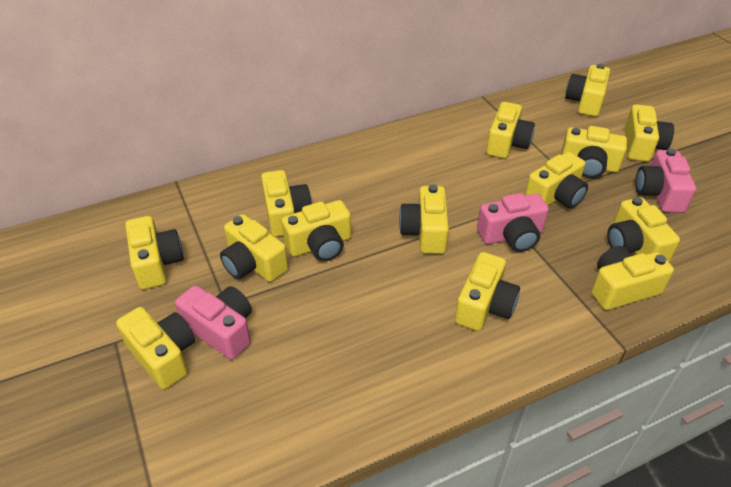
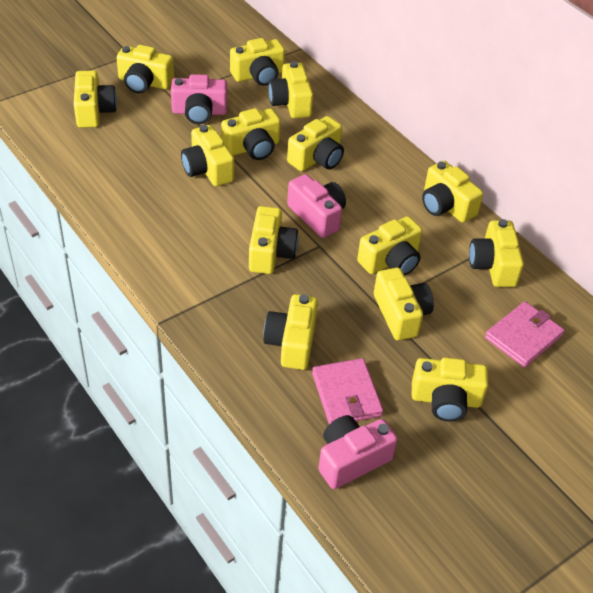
pink wallet: none = 0 -> [312,358,383,424] [485,301,565,368] = 2

